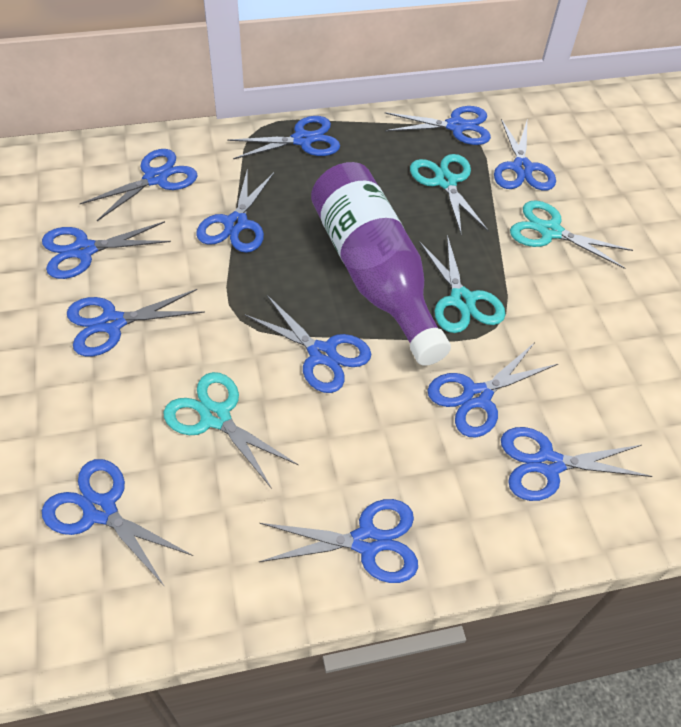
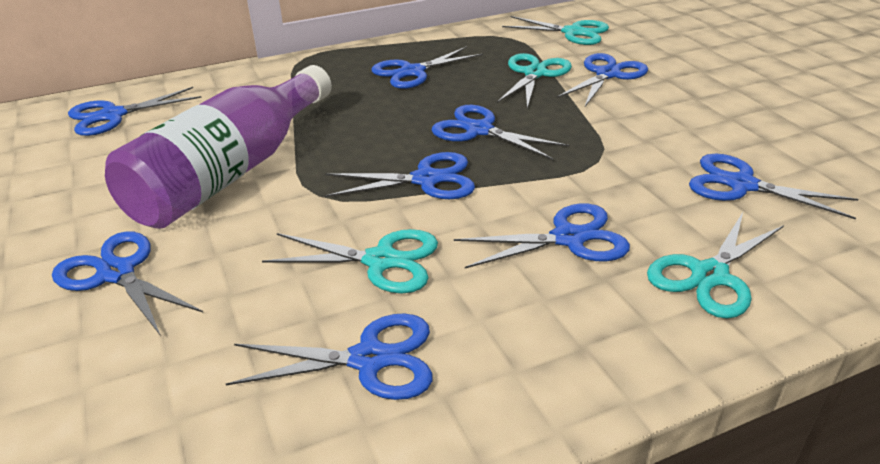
blue scissors: [42,221,171,279] [42,459,193,587] [67,289,205,357] [80,149,198,221] [196,168,275,253] [227,116,340,159] [244,295,371,393] [259,499,418,583] [385,106,491,145] [427,342,558,438] [494,119,556,191] [501,427,653,501] = 12 -> [52,231,203,336] [68,87,201,136] [226,313,432,400] [325,152,475,199] [372,46,483,89] [431,105,569,160] [454,203,630,268] [557,53,648,107] [689,154,858,220] = 9

